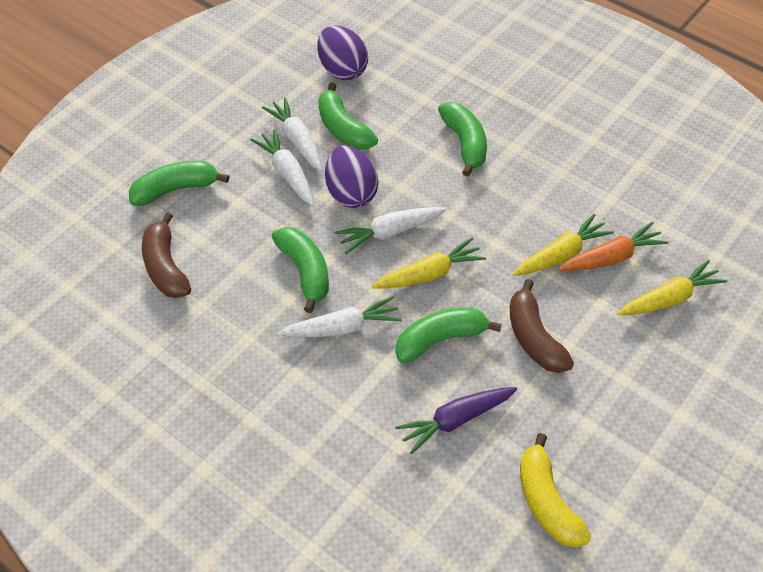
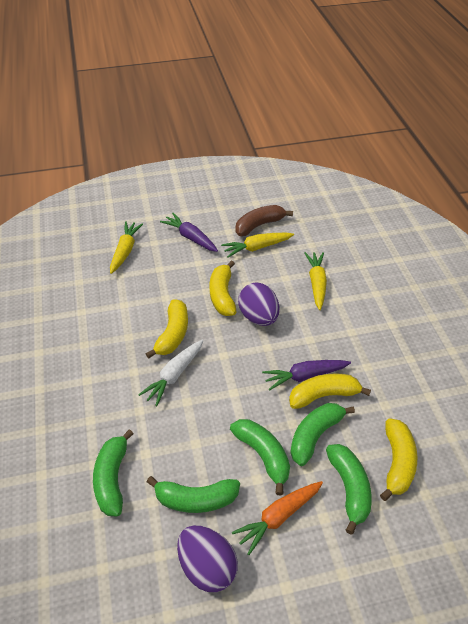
brown banana: [142,212,191,298] [510,279,574,373] = 2 -> [236,205,293,236] = 1
purple carrot: [395,387,517,454] = 1 -> [160,213,218,252] [262,360,351,391] = 2
white carrot: [250,129,314,206] [262,97,322,171] [278,296,402,337] [335,207,447,254] = 4 -> [138,340,203,406] = 1
yellow banana: [520,433,591,548] = 1 -> [146,299,188,359] [209,260,236,316] [289,373,371,409] [380,418,417,501] = 4

